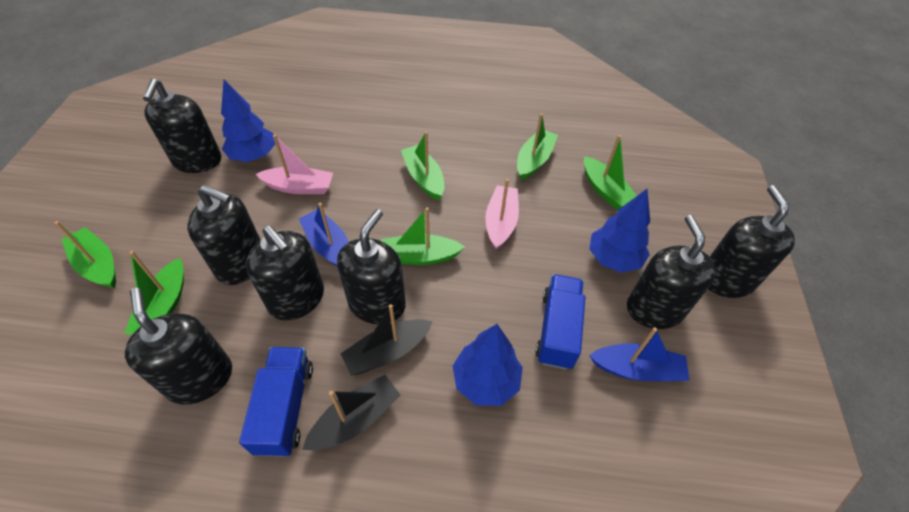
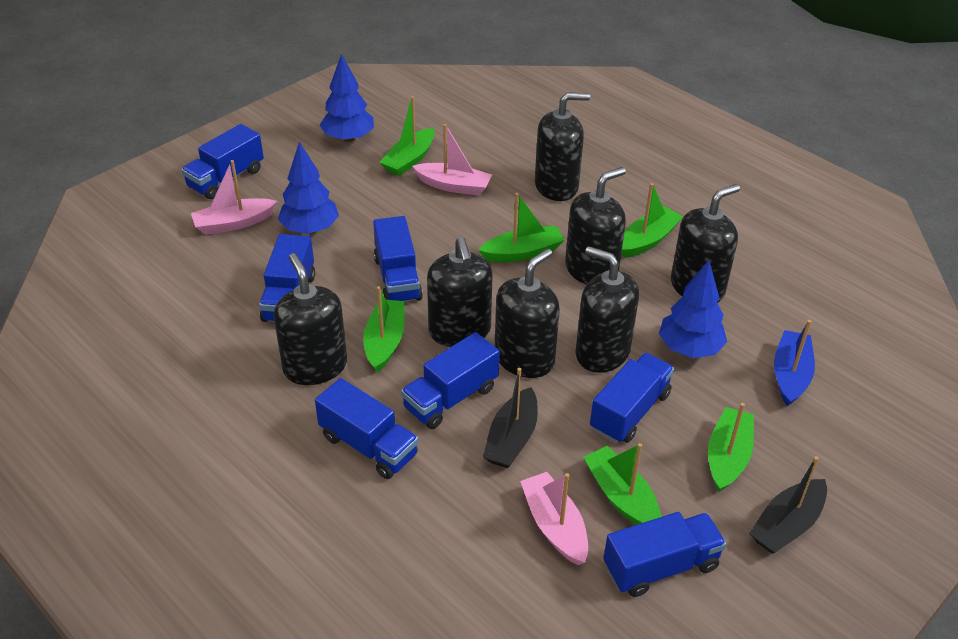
blue boat: [299,203,349,267] [589,327,690,381] = 2 -> [774,320,815,406] = 1
blue truck: [239,347,313,457] [535,274,585,370] = 2 -> [181,124,264,199] [259,234,315,322] [315,378,419,479] [373,216,423,301] [401,332,500,429] [590,353,674,443] [603,512,726,597] = 7
pink boat: [255,135,333,194] [485,179,519,250] = 2 -> [191,160,277,235] [412,124,492,196] [520,472,588,565] = 3

